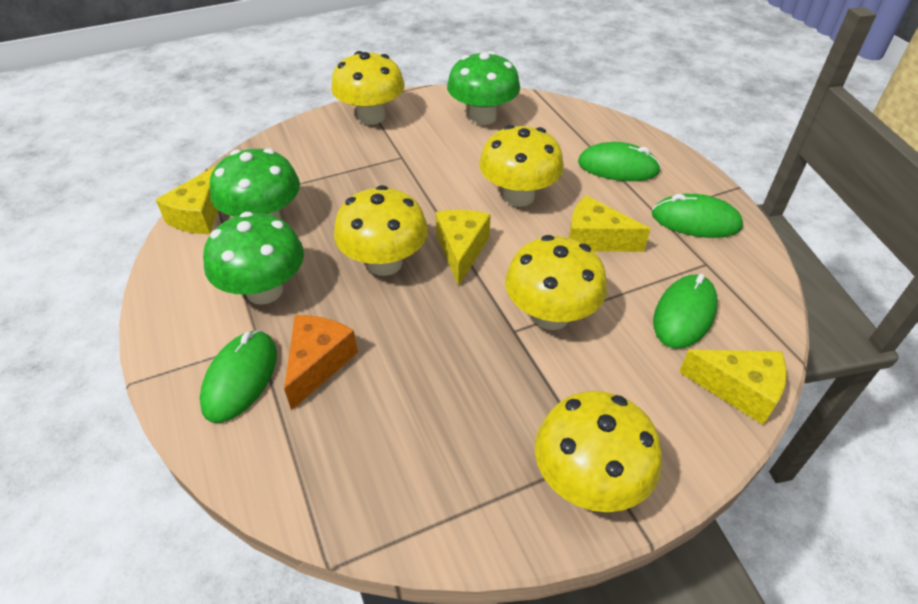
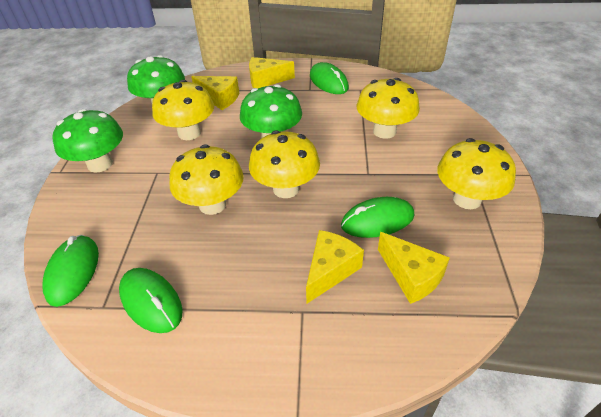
orange cheese: [284,315,358,410] = 1 -> none = 0

